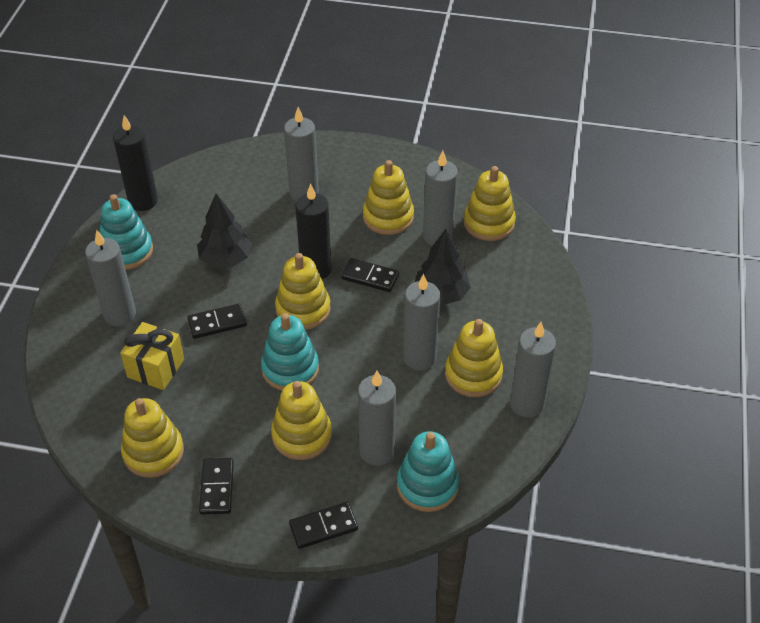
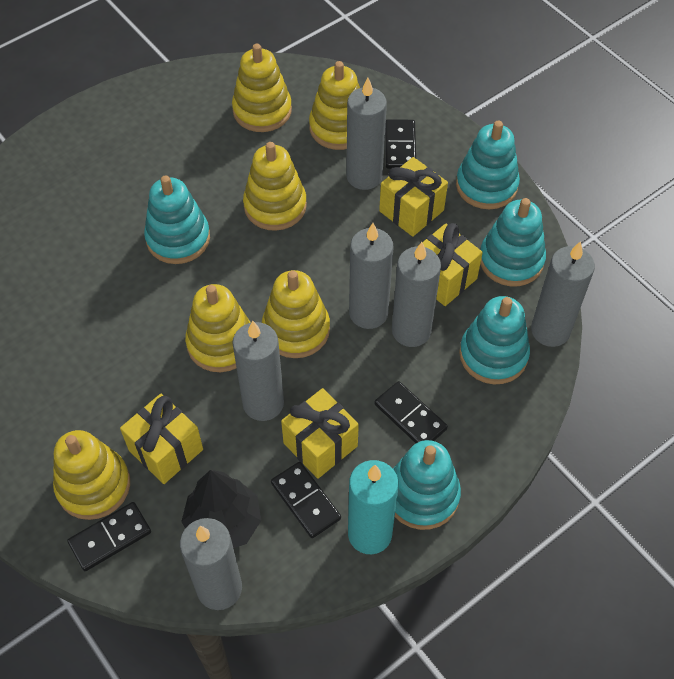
black candle: [113,115,158,211] [295,184,332,279] = 2 -> none = 0
black tree: [197,194,252,268] [415,229,471,305] = 2 -> [181,470,261,549] = 1
turquoise candle: none = 0 -> [348,460,399,554] = 1
turquoise stacking toy: [100,194,153,270] [261,313,319,391] [397,431,459,512] = 3 -> [144,175,210,264] [393,440,461,530] [456,121,520,209] [459,296,530,384] [480,198,546,286] = 5
yellow gift: [120,322,184,390] = 1 -> [120,394,203,484] [281,388,359,479] [379,157,448,237] [418,223,483,306] = 4

